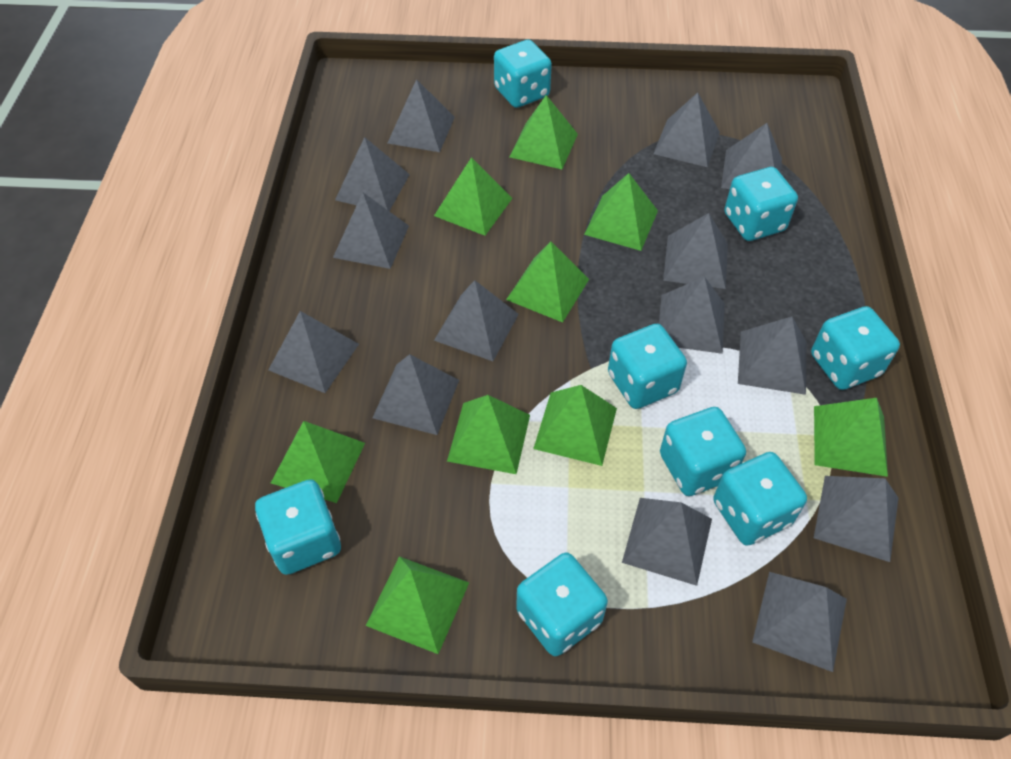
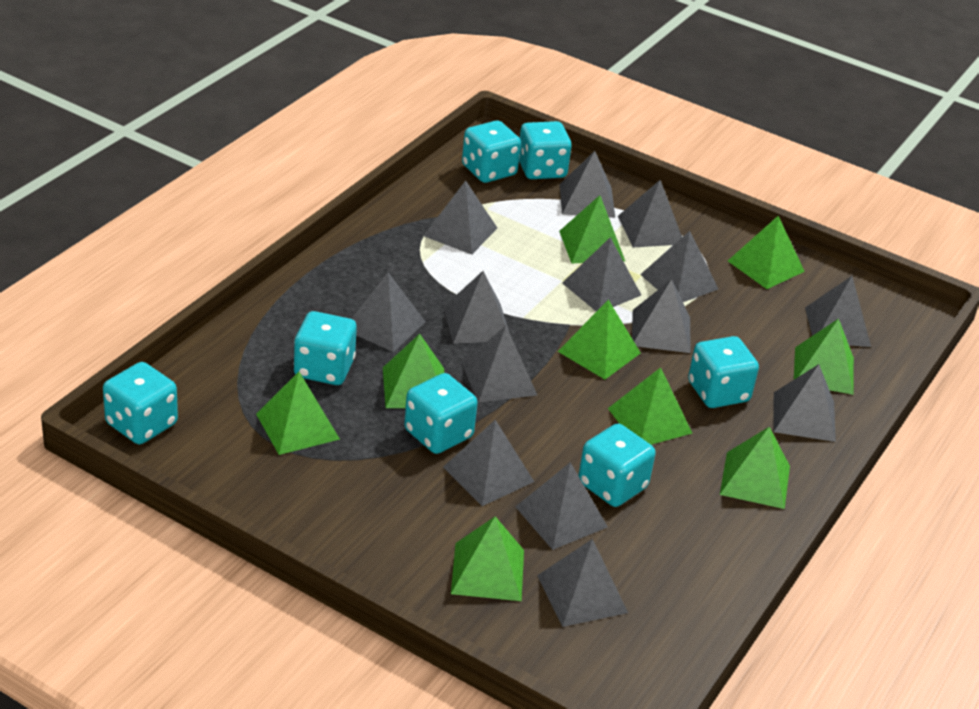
turquoise dice: [255,479,341,575] [494,40,552,108] [516,552,608,656] [608,324,687,409] [660,407,746,496] [713,452,807,546] [724,167,798,241] [811,306,900,390] = 8 -> [103,362,178,444] [294,311,357,385] [404,373,478,454] [462,120,521,183] [519,121,572,179] [578,423,656,507] [688,336,759,408] = 7

